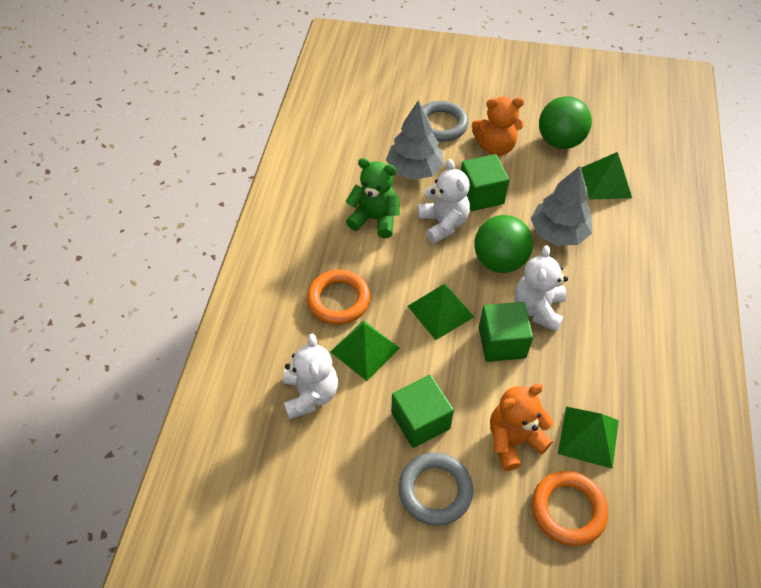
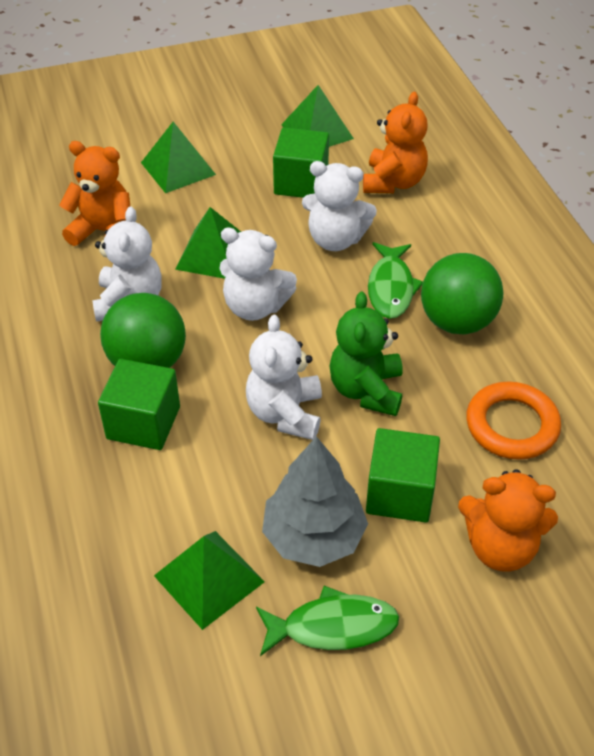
green fish: none = 0 -> [256,586,399,656] [368,242,423,319] = 2
grey ring: [399,452,473,526] [422,101,469,142] = 2 -> none = 0
grey tree: [386,100,444,180] [531,166,592,246] = 2 -> [262,436,368,567] = 1
orange ring: [307,270,370,325] [532,471,608,546] = 2 -> [466,382,561,460] = 1
orange teddy bear: [472,97,524,156] [490,384,554,471] = 2 -> [59,141,130,246] [363,92,428,193] [458,469,558,572] = 3
white teddy bear: [283,334,338,419] [418,159,470,243] [515,245,568,332] = 3 -> [93,207,162,322] [220,227,297,321] [246,315,322,440] [302,161,377,251] = 4

